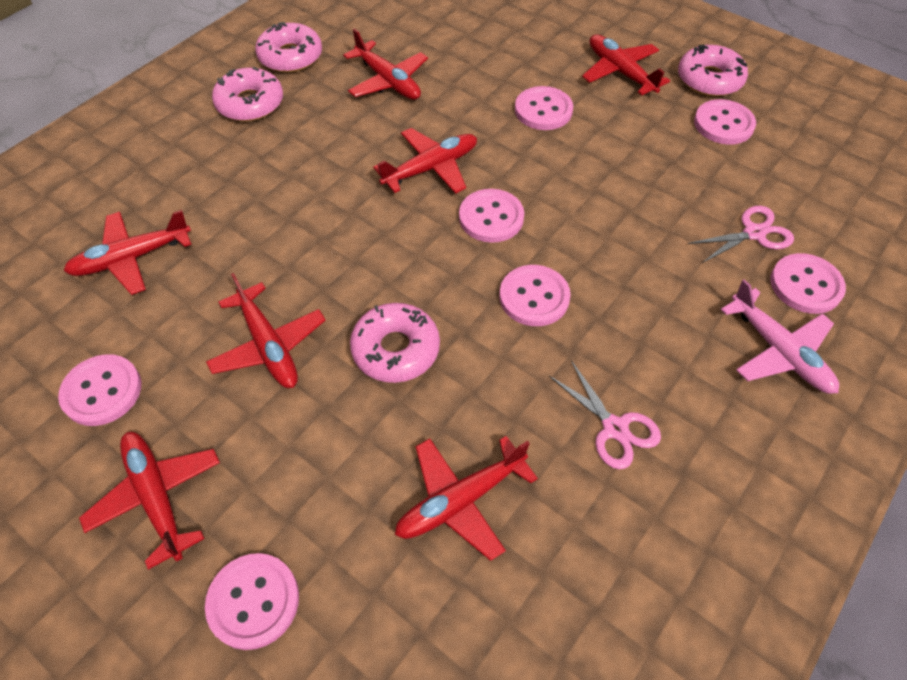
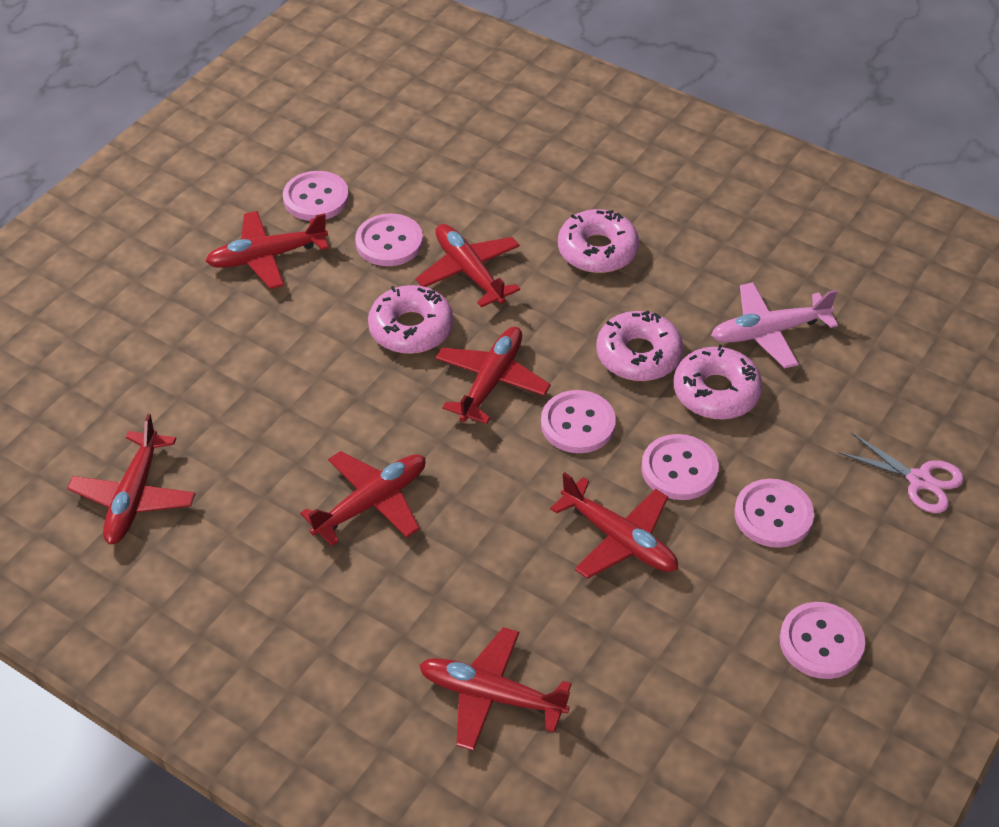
pink button: [58,354,142,426] [205,553,299,650] [459,189,524,243] [499,265,571,326] [515,86,573,130] [694,99,756,145] [770,253,846,314] = 7 -> [283,171,349,221] [355,214,423,266] [541,390,616,453] [641,434,719,500] [734,479,814,548] [780,602,865,679] = 6
pink scissors: [549,360,661,469] [688,206,794,263] = 2 -> [838,432,964,513] = 1

